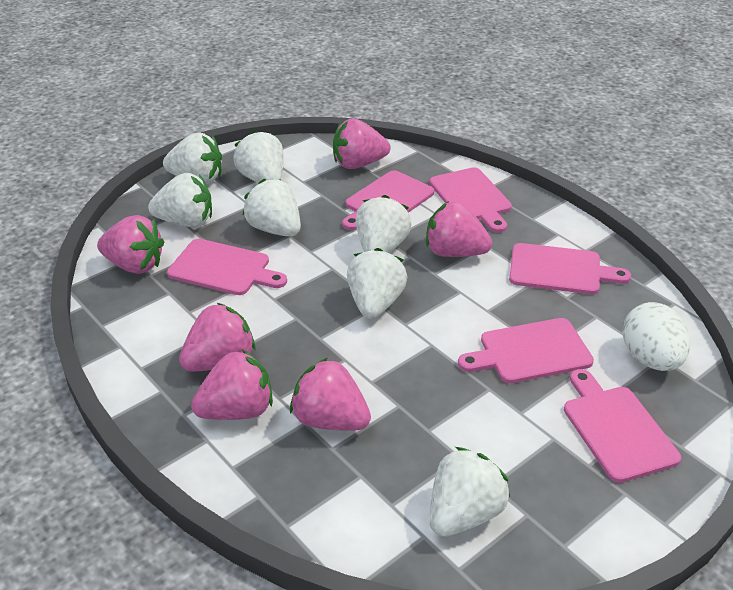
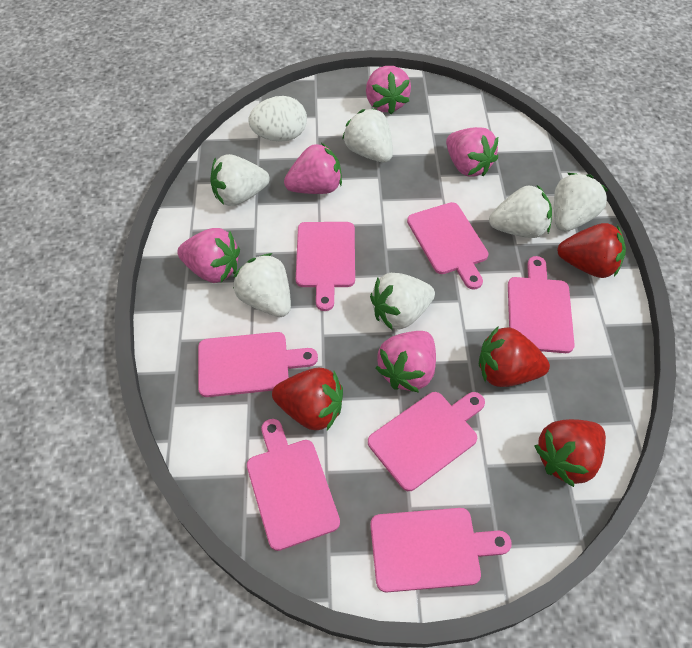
pink cutting board: [167,239,287,295] [342,170,434,230] [429,167,512,233] [458,318,594,383] [509,243,631,294] [564,369,681,483] = 6 -> [198,332,318,397] [247,419,340,551] [296,222,355,311] [368,392,485,491] [370,508,511,592] [407,202,489,290] [508,256,575,353] = 7
pink strawberry: [97,215,164,274] [179,302,255,372] [191,349,273,420] [290,358,371,431] [333,119,391,169] [426,201,492,257] = 6 -> [177,228,240,283] [284,143,342,194] [366,66,411,114] [376,331,436,393] [446,127,498,176] = 5
red strawberry: none = 0 -> [272,367,343,430] [479,326,550,387] [534,419,606,487] [557,223,626,278] = 4
white strawberry: [148,173,212,227] [163,133,222,184] [234,130,284,183] [242,179,301,236] [347,248,407,319] [356,195,412,253] [429,447,510,537] = 7 -> [210,154,270,206] [233,253,291,317] [342,108,393,163] [370,273,435,330] [489,185,552,238] [554,173,608,232] = 6

